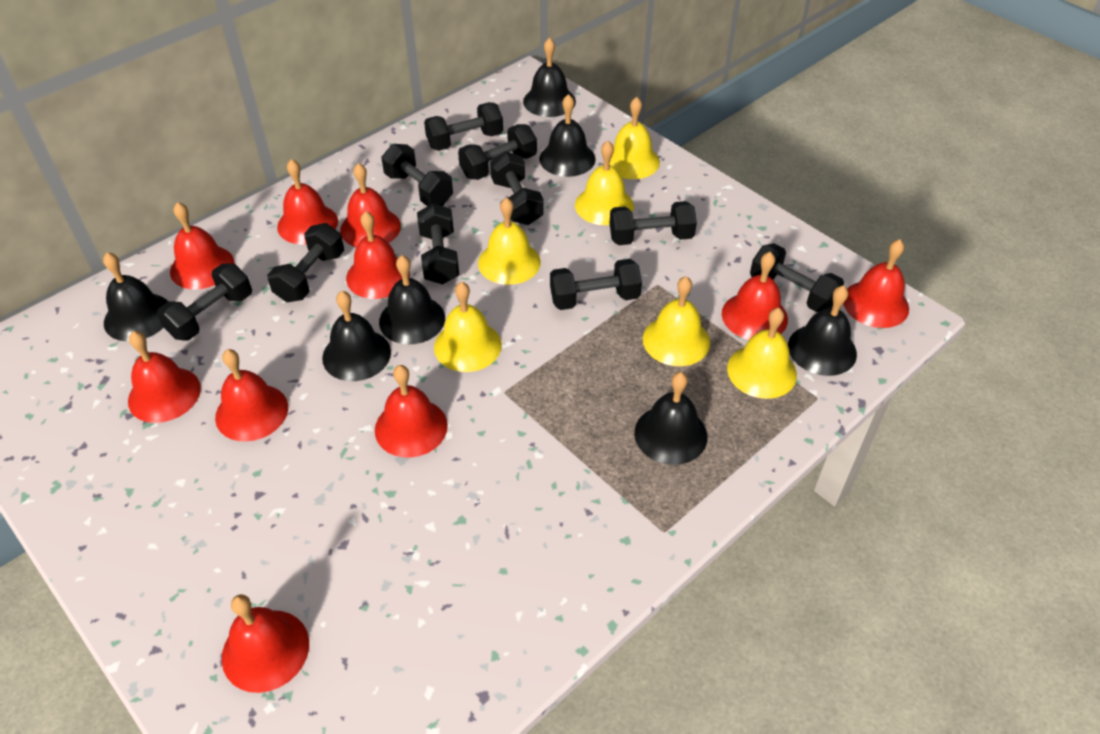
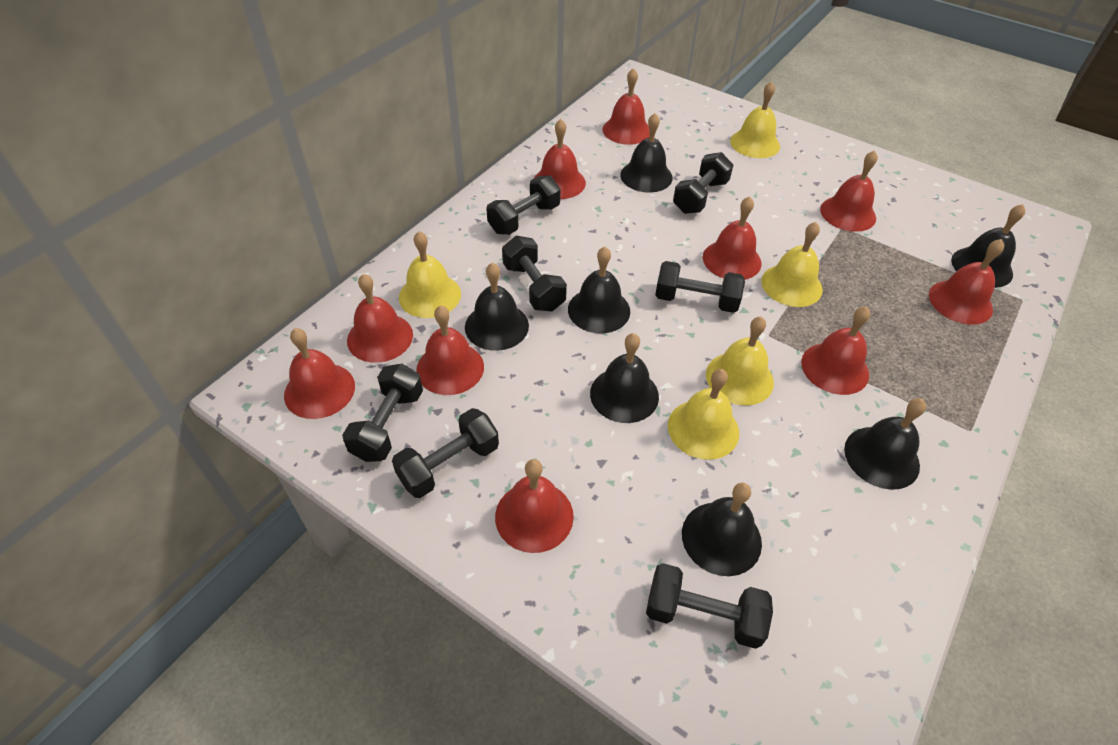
black dumbbell: [157,264,252,341] [267,223,344,302] [381,144,453,206] [417,203,459,284] [424,102,503,151] [458,124,537,180] [490,151,544,225] [550,259,642,310] [610,201,697,245] [750,243,844,312] = 10 -> [342,364,423,462] [392,408,499,498] [486,176,560,235] [502,236,567,311] [646,563,773,649] [655,261,745,313] [673,152,733,214] = 7
yellow bell: [434,282,502,372] [478,197,541,285] [575,141,634,225] [610,97,660,179] [643,276,710,366] [727,308,797,399] = 6 -> [399,231,461,318] [668,369,739,460] [706,316,774,406] [730,81,780,158] [761,222,823,307] = 5

